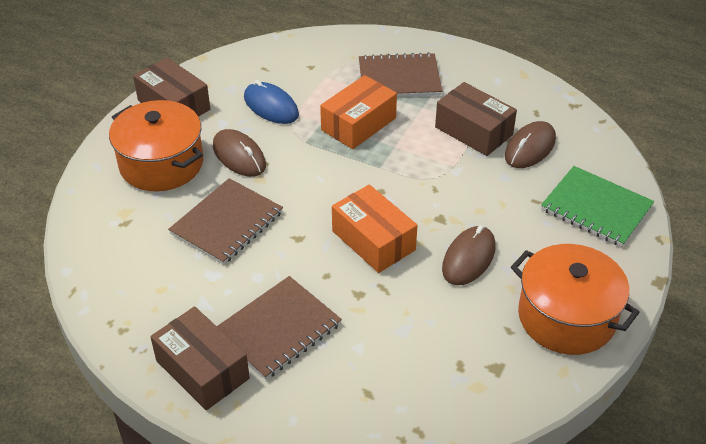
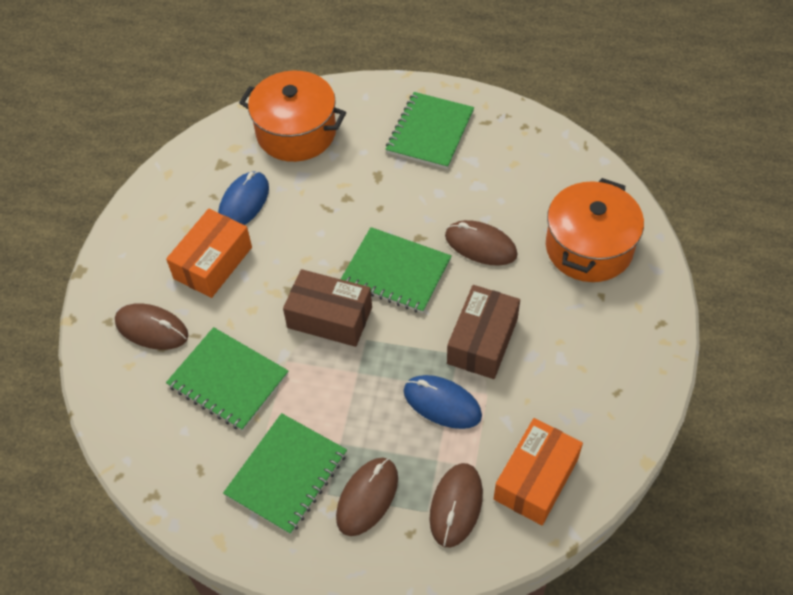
blue mouse: [244,80,299,124] = 1 -> [218,171,269,225] [404,375,482,429] = 2
brown box: [133,57,210,117] [150,307,250,410] [435,82,517,156] = 3 -> [283,269,372,347] [447,285,520,379] = 2
brown mouse: [213,129,266,177] [442,226,496,285] [505,121,556,168] = 3 -> [115,303,189,350] [336,458,398,536] [430,463,483,547] [445,220,518,266] = 4
brown notebook: [168,178,283,265] [217,276,342,380] [359,52,442,97] = 3 -> none = 0
green notebook: [541,166,654,247] = 1 -> [166,327,288,431] [223,413,347,535] [341,227,452,313] [385,92,474,169] = 4

